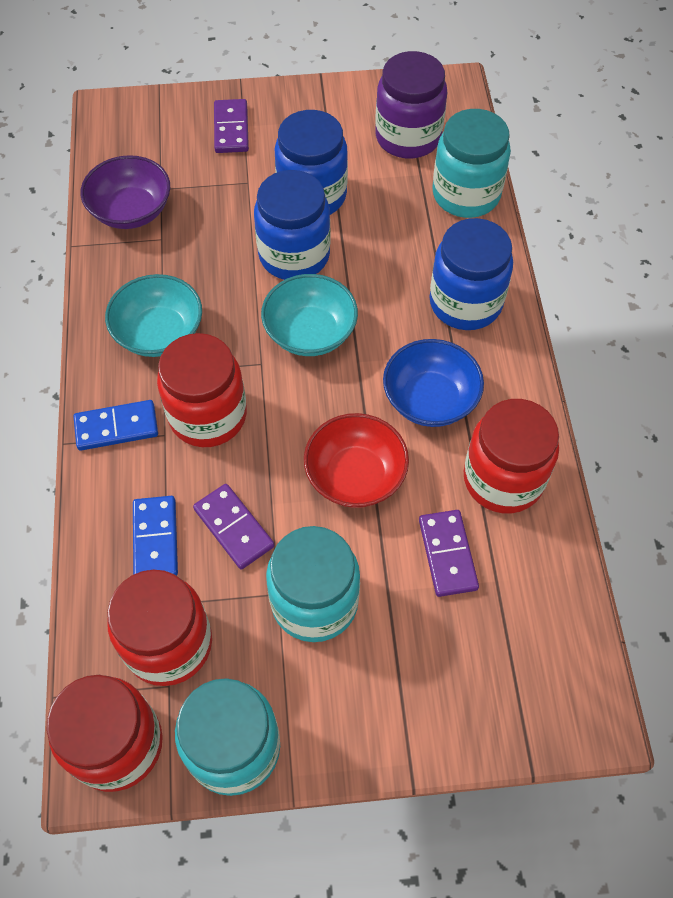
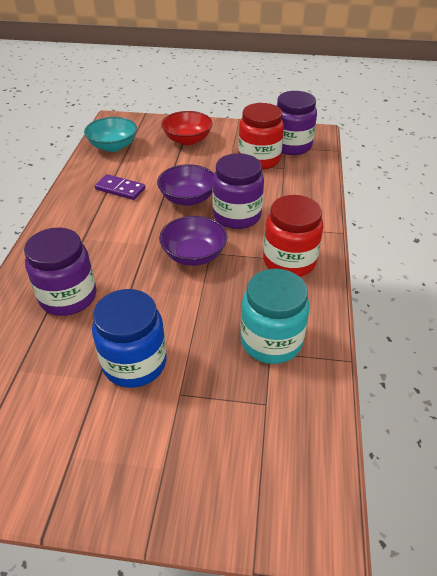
blue bowl: [383,339,484,427] = 1 -> none = 0
blue domino: [73,400,158,451] [133,496,178,576] = 2 -> none = 0
blue jar: [254,170,331,280] [275,110,348,215] [429,218,513,330] = 3 -> [92,289,167,388] = 1
purple bowl: [81,155,170,229] = 1 -> [157,164,214,206] [159,216,227,266] = 2
purple domino: [193,484,274,569] [214,99,249,153] [419,510,479,597] = 3 -> [95,174,145,200] = 1
purple jar: [375,51,447,158] = 1 -> [24,227,96,316] [212,153,264,229] [276,91,317,155] = 3
red jar: [47,675,163,792] [107,570,212,686] [157,333,247,447] [464,399,559,514] = 4 -> [238,103,284,170] [263,195,323,277] = 2
turquoise bowl: [105,274,202,357] [261,274,358,356] = 2 -> [84,117,137,152] = 1
turquoise jar: [175,678,280,796] [266,526,360,642] [432,109,511,218] = 3 -> [240,269,310,364] = 1

